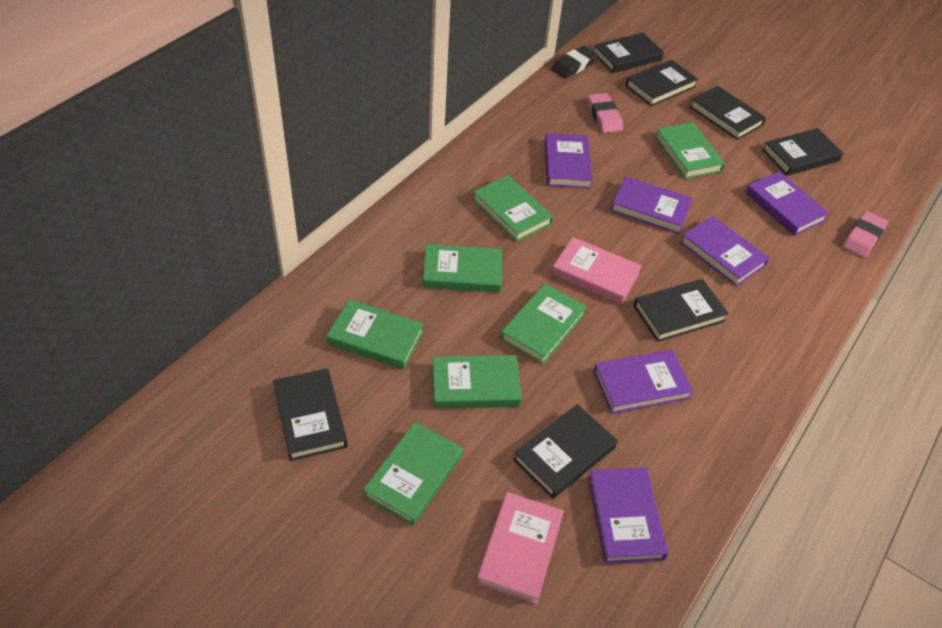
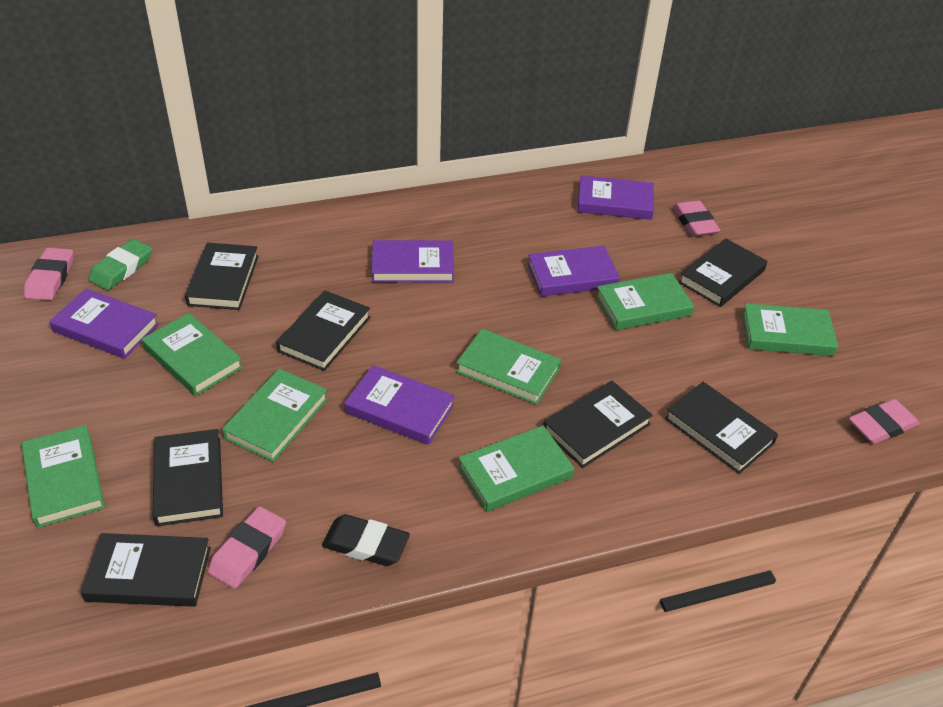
green eraser: none = 0 -> [88,239,152,290] = 1
pink book: [476,492,564,604] [552,237,642,304] = 2 -> none = 0
pink eraser: [588,93,623,133] [843,211,888,258] = 2 -> [24,247,73,300] [208,506,286,589] [673,200,720,237] [849,399,919,444] = 4
purple book: [545,133,593,188] [588,467,668,564] [593,350,693,414] [611,177,693,234] [680,216,769,286] [745,172,829,236] = 6 -> [49,289,159,359] [344,365,455,445] [372,240,454,283] [527,246,620,296] [577,175,654,220] = 5

